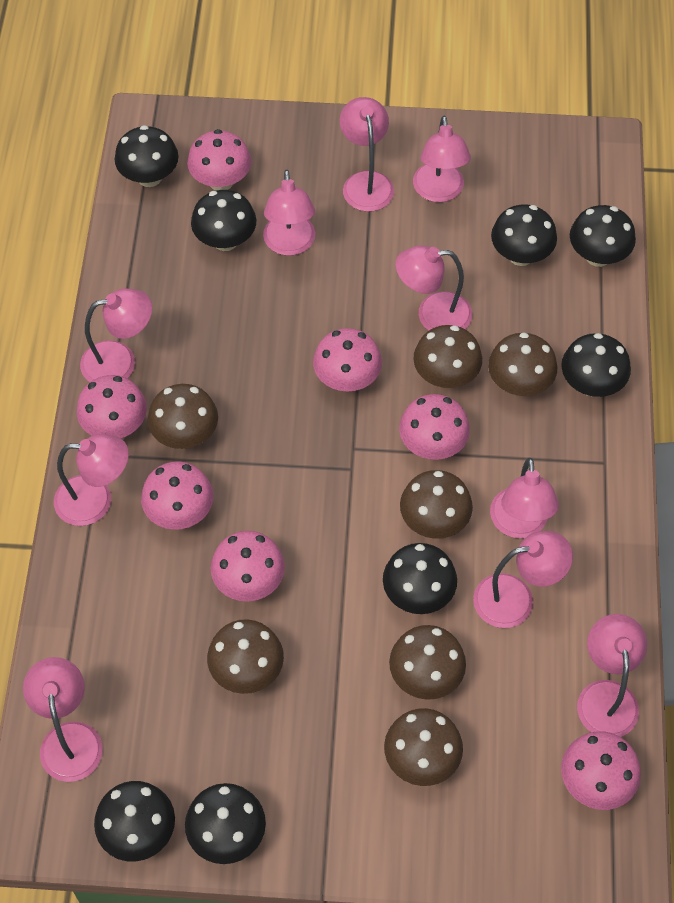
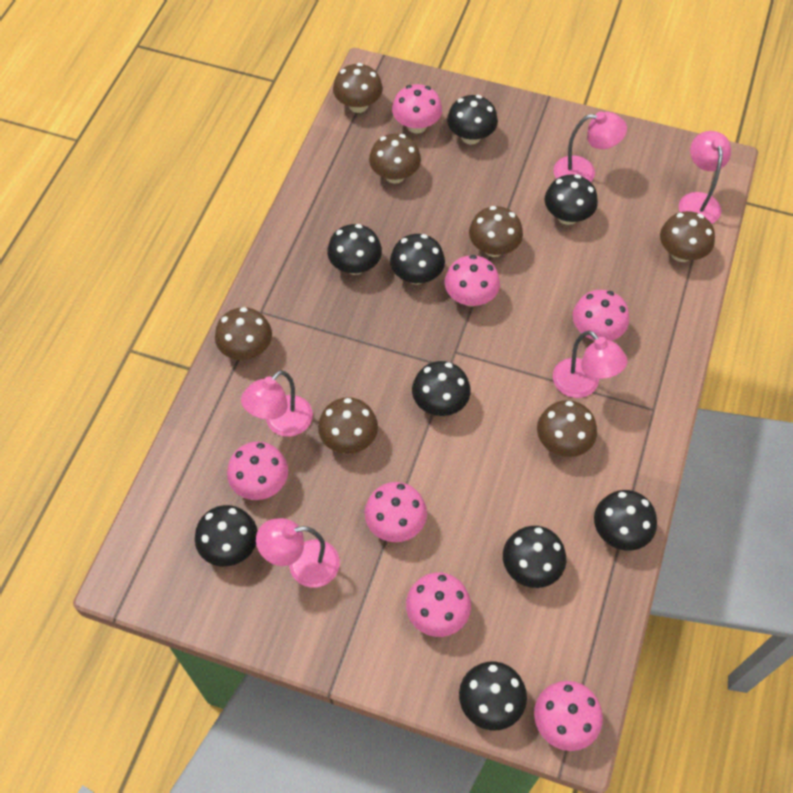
black mushroom: [94,781,175,862] [115,125,178,187] [185,783,266,864] [191,190,256,251] [383,543,457,614] [491,204,557,266] [561,333,631,397] [570,205,636,267] = 8 -> [195,505,258,567] [327,224,382,275] [390,234,445,285] [412,361,471,416] [447,95,498,145] [459,662,527,730] [503,526,566,588] [544,174,598,225] [594,490,657,551] = 9
pink lamp: [23,657,103,782] [54,434,129,526] [80,288,152,382] [263,170,315,256] [340,97,394,212] [396,245,472,331] [413,116,471,202] [473,531,573,628] [490,458,559,538] [577,614,647,737] = 10 -> [241,370,313,437] [256,518,340,588] [553,112,627,182] [553,330,628,398] [679,131,731,224] = 5

